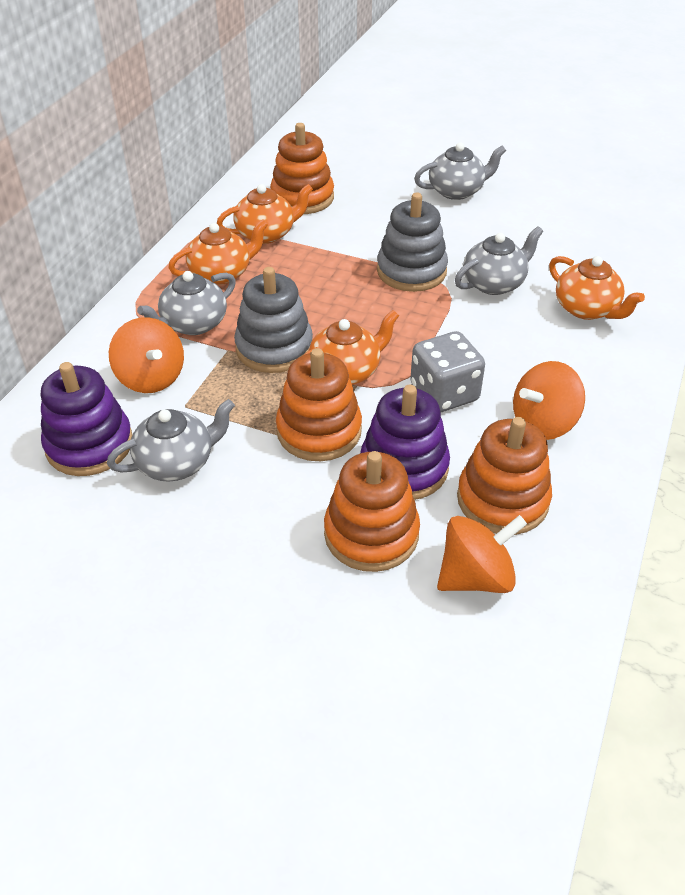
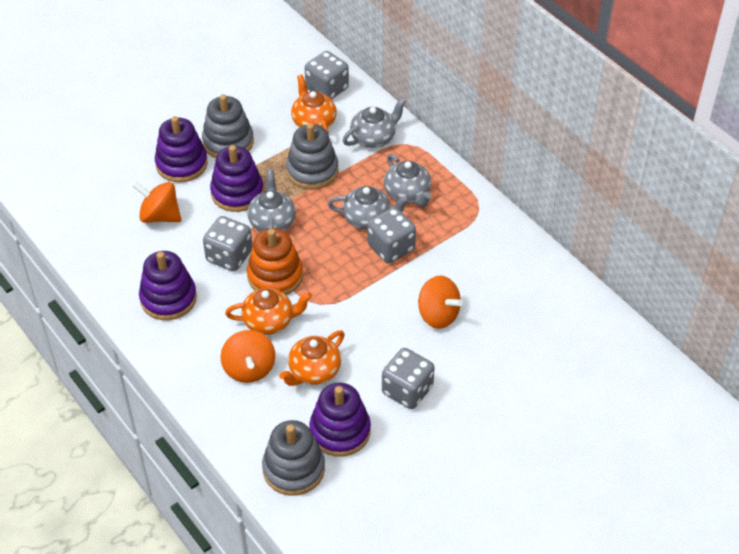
grey dice: [410,331,485,412] = 1 -> [203,216,253,271] [305,51,349,99] [367,207,416,263] [382,348,435,409] = 4
grey stacking toy: [234,267,313,373] [377,193,448,292] = 2 -> [202,94,254,158] [262,420,325,496] [286,123,338,189] = 3
orange stacking toy: [270,123,334,214] [276,348,362,461] [324,451,420,572] [457,417,552,535] = 4 -> [247,228,303,295] = 1
orange teapot: [168,220,268,285] [217,184,313,244] [302,310,399,385] [549,256,645,320] = 4 -> [225,288,312,335] [279,330,345,386] [291,74,337,132] = 3
purple stacking toy: [41,362,132,476] [360,385,450,500] = 2 -> [139,251,197,320] [155,116,208,183] [210,145,264,212] [309,383,371,457] = 4

